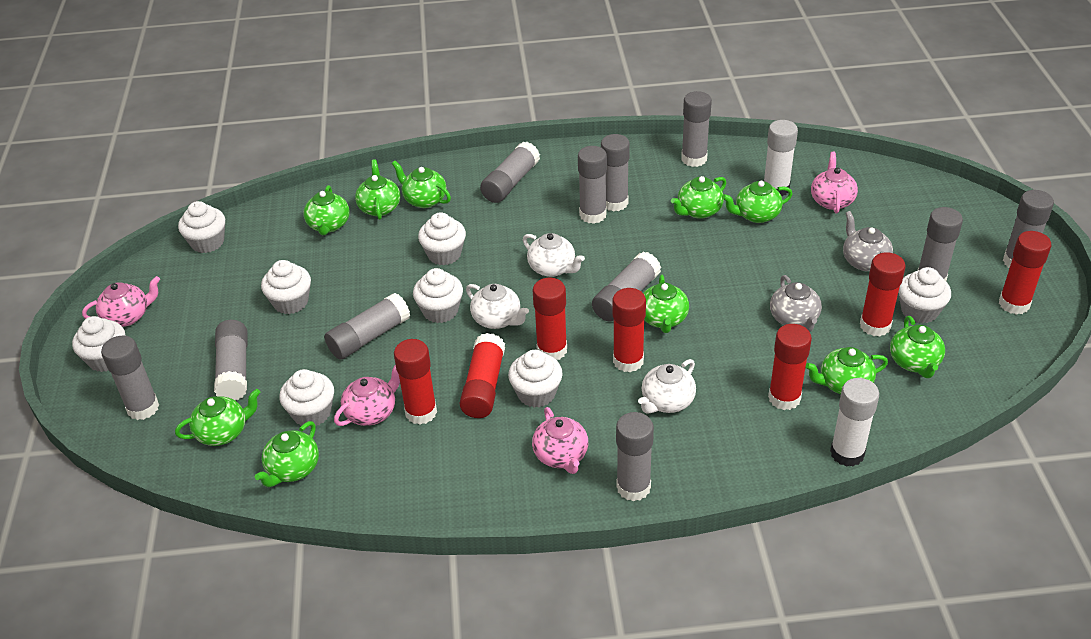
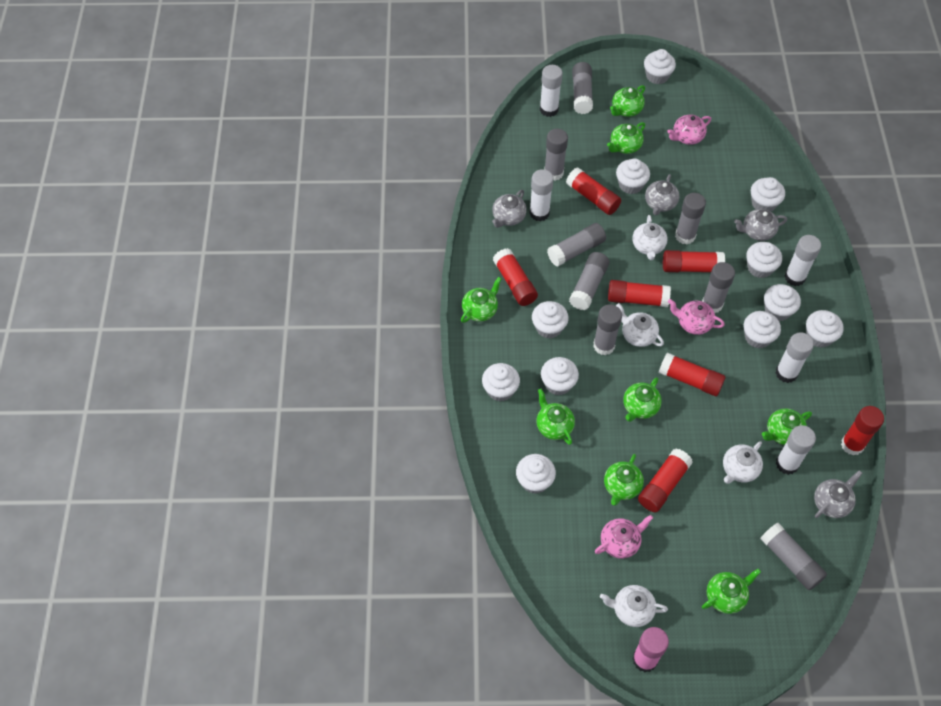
green teapot: [175,389,260,446] [255,421,319,487] [303,185,349,235] [355,159,400,220] [392,161,451,208] [643,275,689,333] [671,176,726,219] [722,181,792,223] [806,347,888,394] [890,316,945,378] = 10 -> [461,277,501,323] [536,389,575,445] [604,454,644,506] [607,122,645,154] [610,85,645,117] [623,377,662,422] [702,569,761,614] [762,408,812,445] = 8
grey glue stick: [101,335,159,420] [214,320,248,400] [325,293,410,360] [480,142,540,203] [578,146,607,224] [592,252,661,322] [601,134,630,212] [616,412,654,501] [681,91,712,167] [917,207,963,281] [1003,190,1054,268] = 11 -> [544,129,568,181] [547,223,606,266] [569,252,609,310] [572,62,593,114] [593,304,622,355] [675,193,706,245] [702,262,735,313] [761,523,827,590] = 8
grey teapot: [770,275,822,332] [843,211,893,271] = 2 -> [492,190,527,228] [645,174,679,215] [734,209,787,241] [814,470,862,518] = 4
pink glue stick: none = 0 -> [632,627,669,672] = 1
pink teapot: [82,276,160,327] [334,364,400,426] [532,407,588,474] [811,152,858,213] = 4 -> [595,515,653,559] [667,115,711,145] [668,299,725,335] = 3
white cupcake: [72,316,125,372] [178,201,225,253] [261,260,311,314] [279,369,334,427] [413,268,463,323] [418,212,466,265] [508,350,563,408] [899,267,951,324] = 8 -> [482,363,520,402] [516,454,556,494] [532,301,569,339] [541,357,579,396] [616,158,650,194] [644,49,676,84] [744,311,781,348] [746,242,782,278] [751,177,785,211] [764,284,801,321] [806,310,844,348] = 11
white glue stick: [764,120,798,196] [830,378,879,467] = 2 -> [529,169,554,221] [540,65,563,117] [776,332,814,383] [776,425,816,475] [784,235,821,286] = 5
white teapot: [466,284,529,329] [523,233,585,277] [638,359,696,414] = 3 -> [600,585,668,627] [616,303,664,347] [632,215,668,260] [723,441,763,484] = 4

